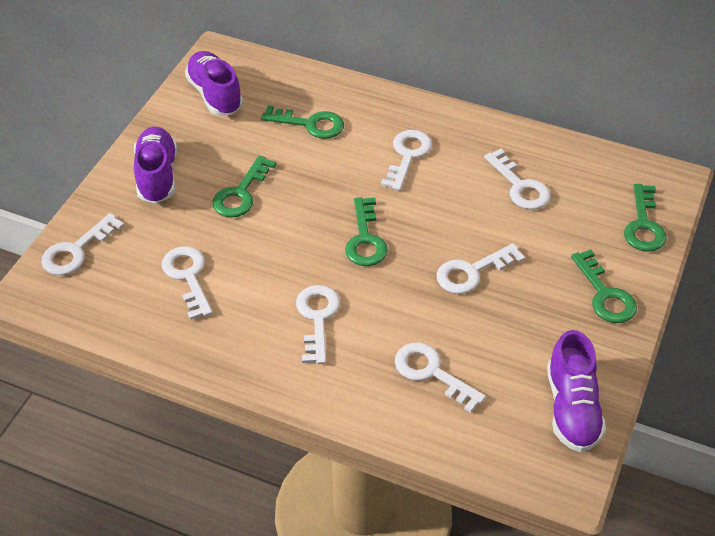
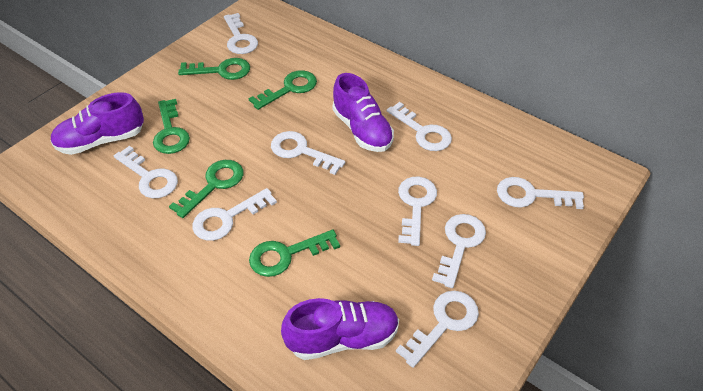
white key: [41,213,124,275] [162,246,213,320] [296,285,340,364] [381,130,432,191] [395,342,486,413] [436,243,525,294] [484,149,550,209] = 7 -> [114,146,178,198] [192,188,277,241] [224,13,258,54] [271,131,345,175] [387,102,452,151] [396,291,479,368] [398,176,437,246] [432,214,486,288] [497,177,584,209] = 9

